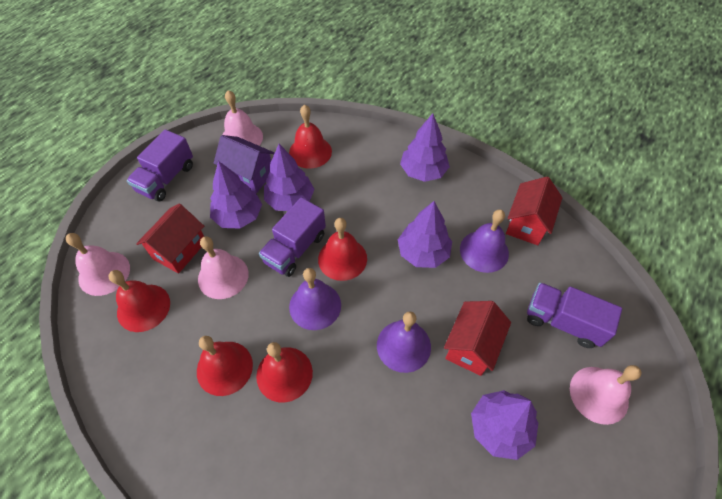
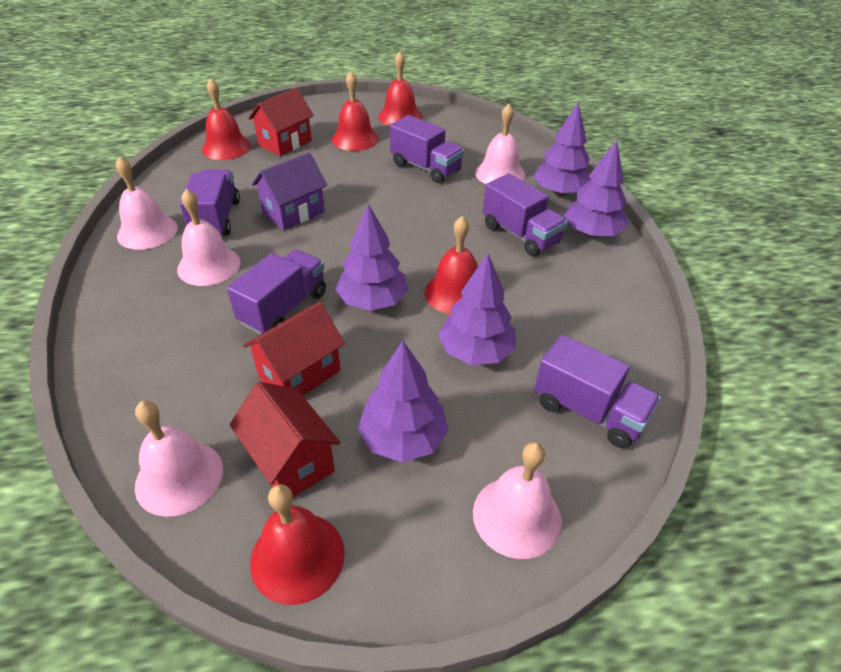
pink bell: [66,233,130,296] [198,236,249,299] [223,90,263,146] [570,365,642,425] = 4 -> [116,156,178,250] [135,401,223,517] [177,189,241,286] [473,442,562,559] [475,104,525,184] = 5
purple bell: [289,268,341,330] [377,311,431,373] [460,209,509,273] = 3 -> none = 0
purple truck: [127,129,193,202] [259,197,326,277] [527,283,622,348] = 3 -> [180,169,240,236] [227,249,326,335] [390,115,464,183] [483,173,568,256] [534,335,661,448] = 5

